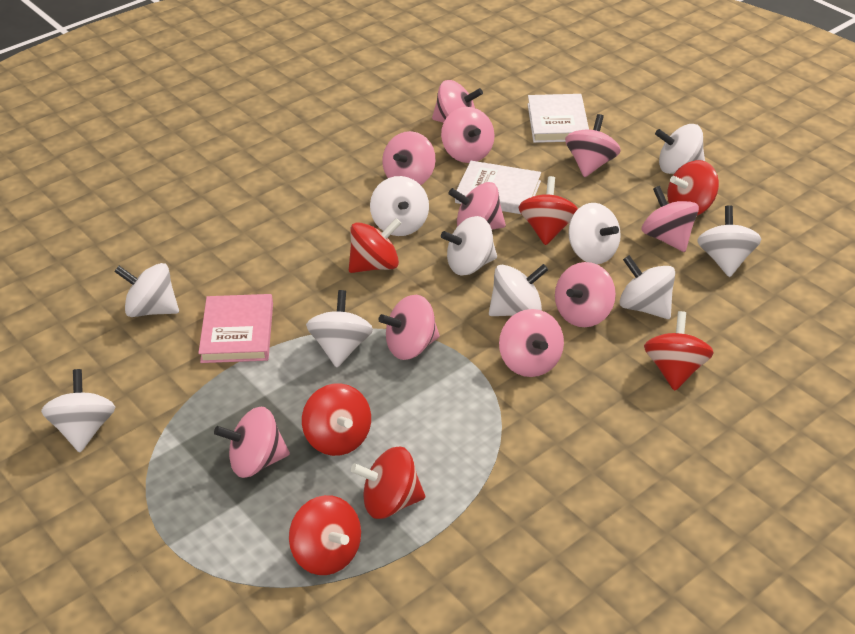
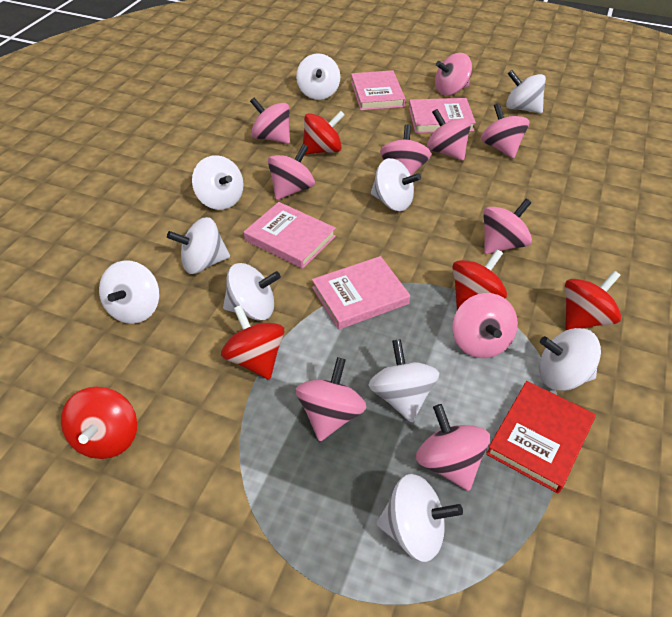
pink book: [198,294,273,363] = 1 -> [244,202,336,269] [312,256,410,330] [351,70,405,110] [409,98,476,133] = 4
red book: none = 0 -> [486,381,596,493] = 1
red spinning top: [289,495,361,575] [302,384,371,456] [349,218,401,273] [351,446,425,519] [519,176,578,245] [644,311,714,391] [667,160,719,216] = 7 -> [61,387,137,459] [221,305,284,380] [303,111,345,155] [452,249,507,310] [565,271,621,330] = 5
white book: [455,161,541,214] [528,94,589,143] = 2 -> none = 0

